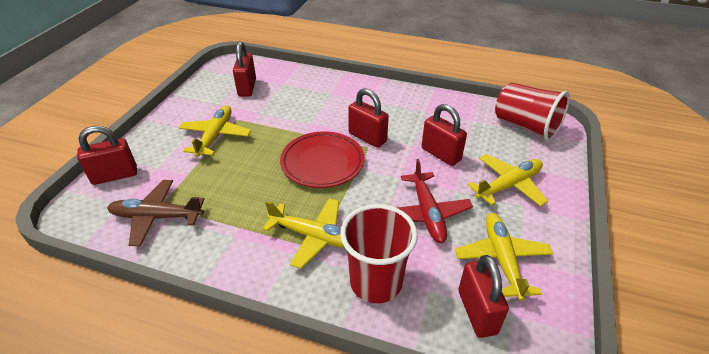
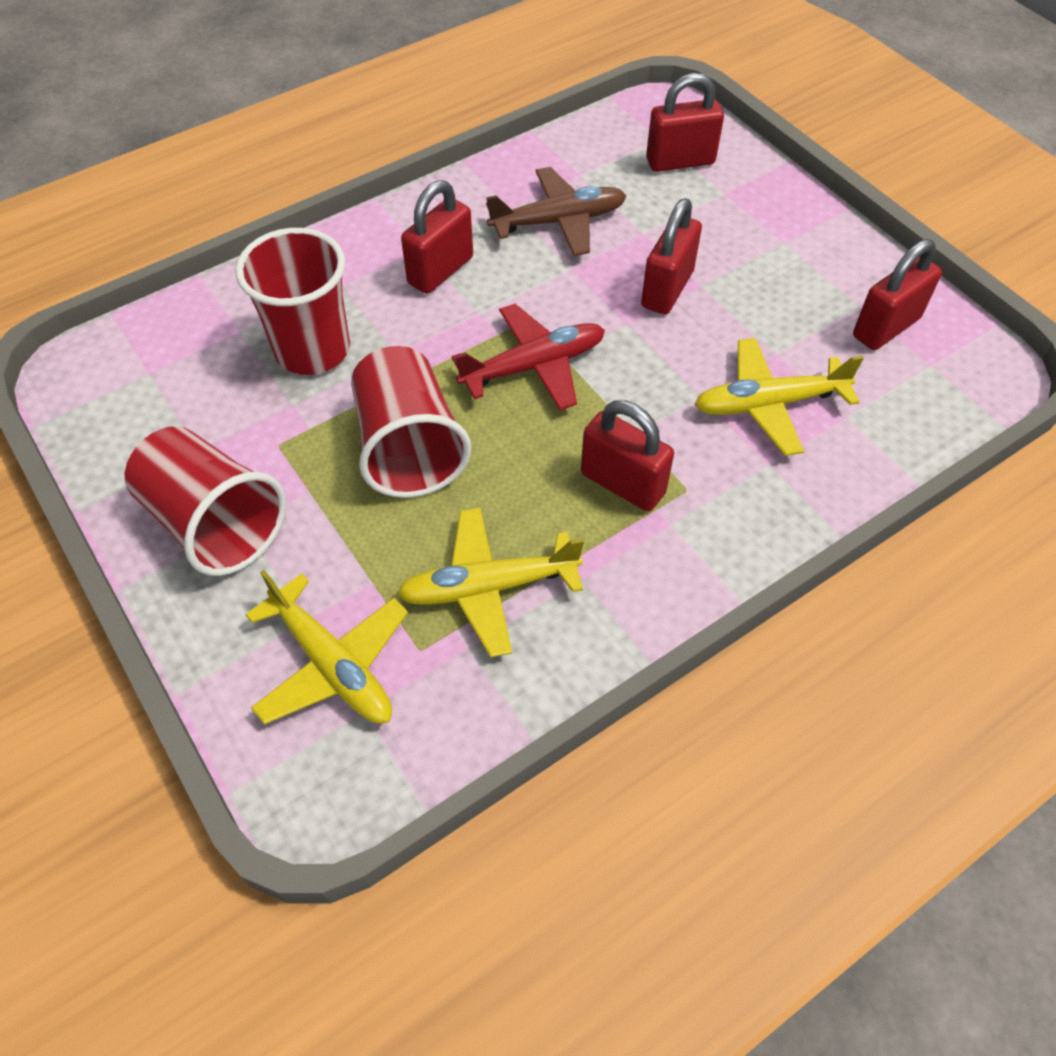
red cup: [340,204,418,303] [495,83,570,141] = 2 -> [125,426,287,576] [235,228,350,375] [351,346,471,498] = 3
red plate: [280,132,364,188] = 1 -> none = 0
yellow plane: [179,105,251,157] [262,198,345,269] [455,213,553,301] [468,154,548,206] = 4 -> [245,570,408,725] [397,508,584,658] [694,338,864,456] = 3

